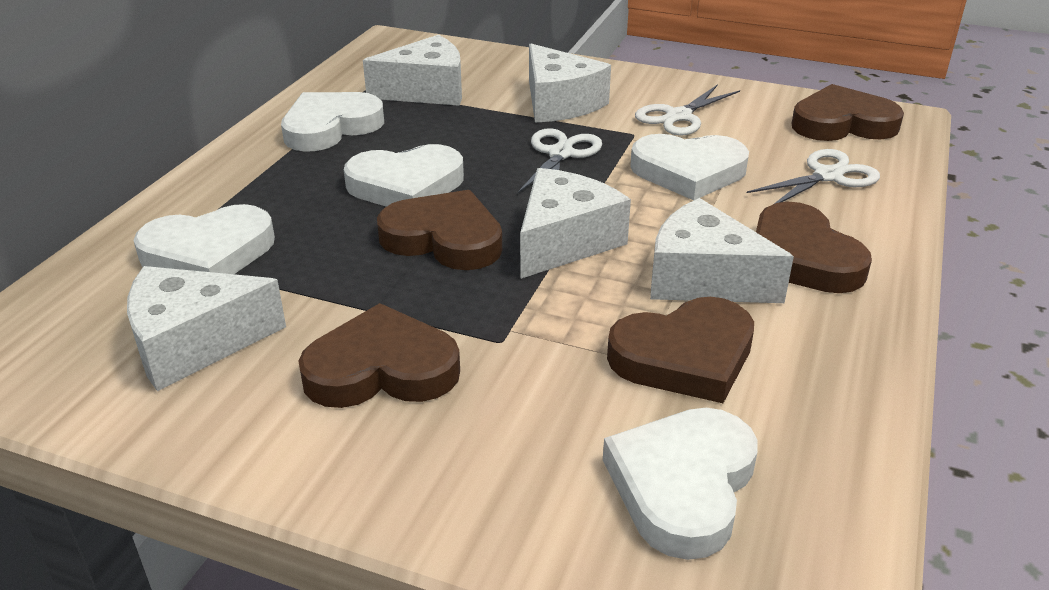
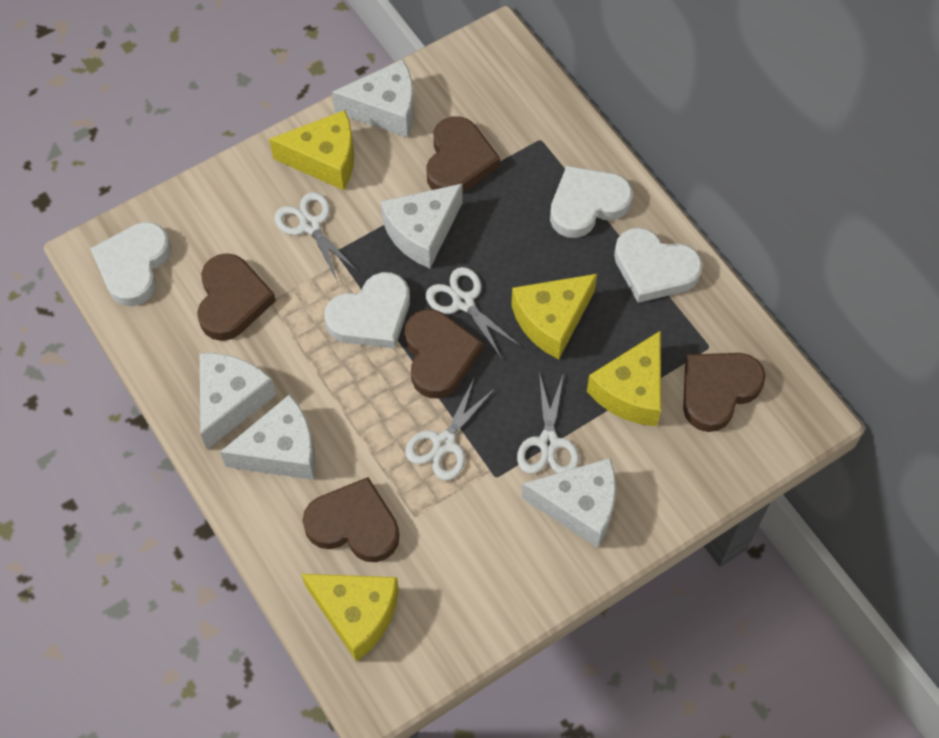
white heart: [133,204,275,274] [281,92,384,152] [344,144,464,207] [603,408,758,560] [630,134,749,200] = 5 -> [90,222,171,306] [324,272,410,348] [550,166,633,238] [614,228,703,303] = 4
white scissors: [518,128,602,193] [635,84,740,136] [747,149,880,204] = 3 -> [274,192,358,282] [405,379,495,480] [426,267,521,359] [517,372,579,474] = 4
yellow cheese: none = 0 -> [269,110,354,190] [302,574,399,662] [511,274,597,359] [587,330,661,426] = 4

